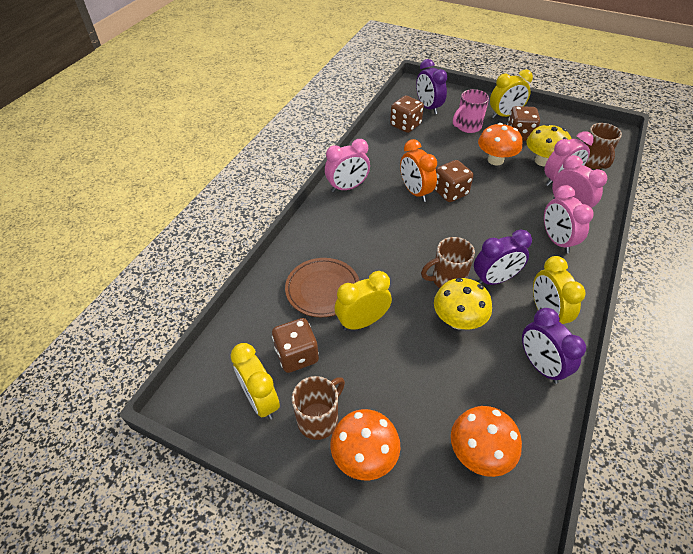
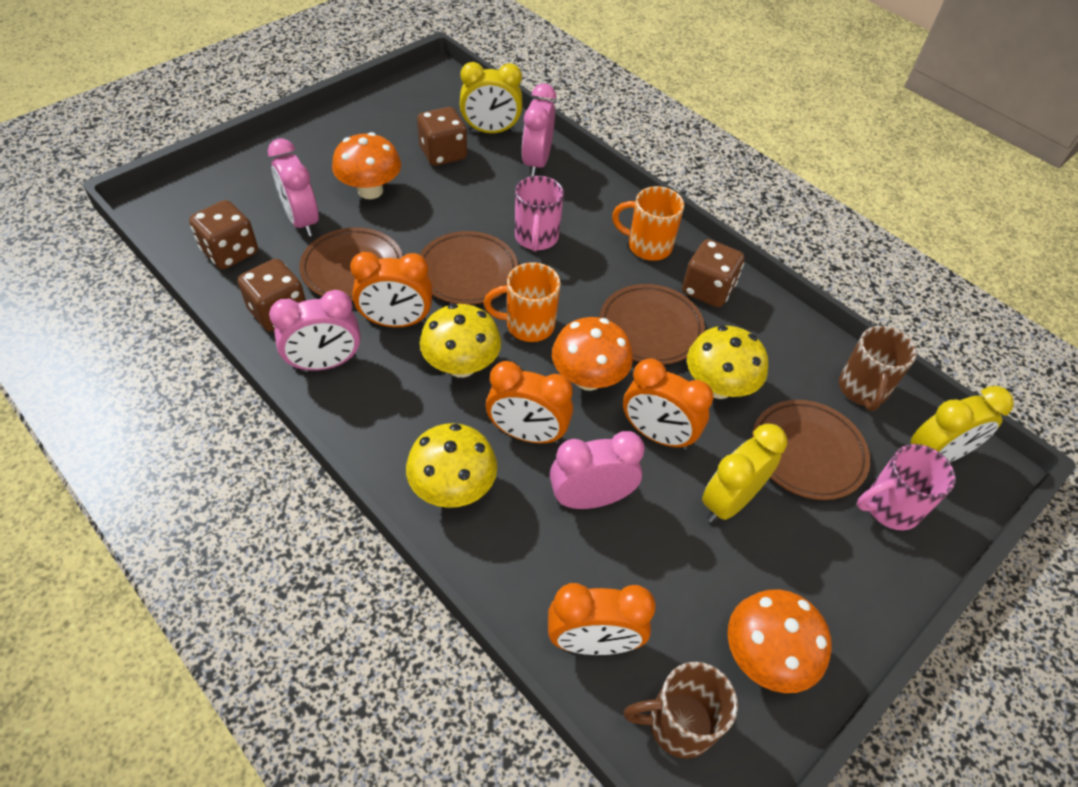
brown mug: [292,376,345,440] [421,237,475,288] [584,123,622,169] = 3 -> [624,662,738,759] [839,326,917,411] = 2
brown plate: [285,258,359,317] = 1 -> [299,227,403,301] [420,231,518,305] [599,284,705,365] [752,400,870,500] = 4
orange clock: [400,139,437,202] = 1 -> [350,252,433,327] [486,361,573,444] [548,583,656,655] [623,358,713,450] = 4
orange mug: none = 0 -> [484,262,561,342] [612,186,684,261] = 2
pink mug: [453,89,489,133] = 1 -> [515,176,564,251] [857,444,956,530] = 2
purple clock: [416,59,447,114] [474,229,532,285] [522,308,586,384] = 3 -> none = 0
yellow clock: [231,343,280,419] [335,271,392,331] [490,70,533,118] [533,256,586,324] = 4 -> [460,62,522,133] [702,424,787,522] [910,386,1014,462] = 3
yellow mushroom: [434,278,492,329] [526,124,572,166] = 2 -> [406,423,497,508] [420,304,501,378] [687,325,768,399] = 3

